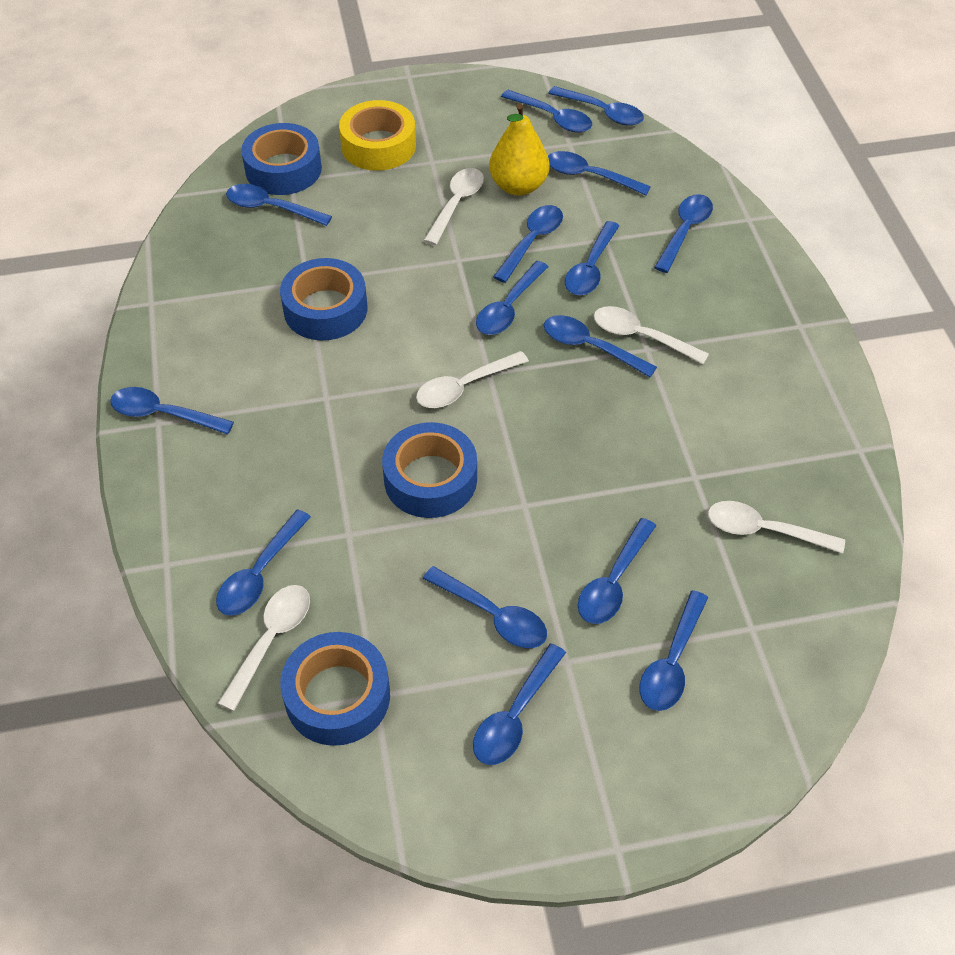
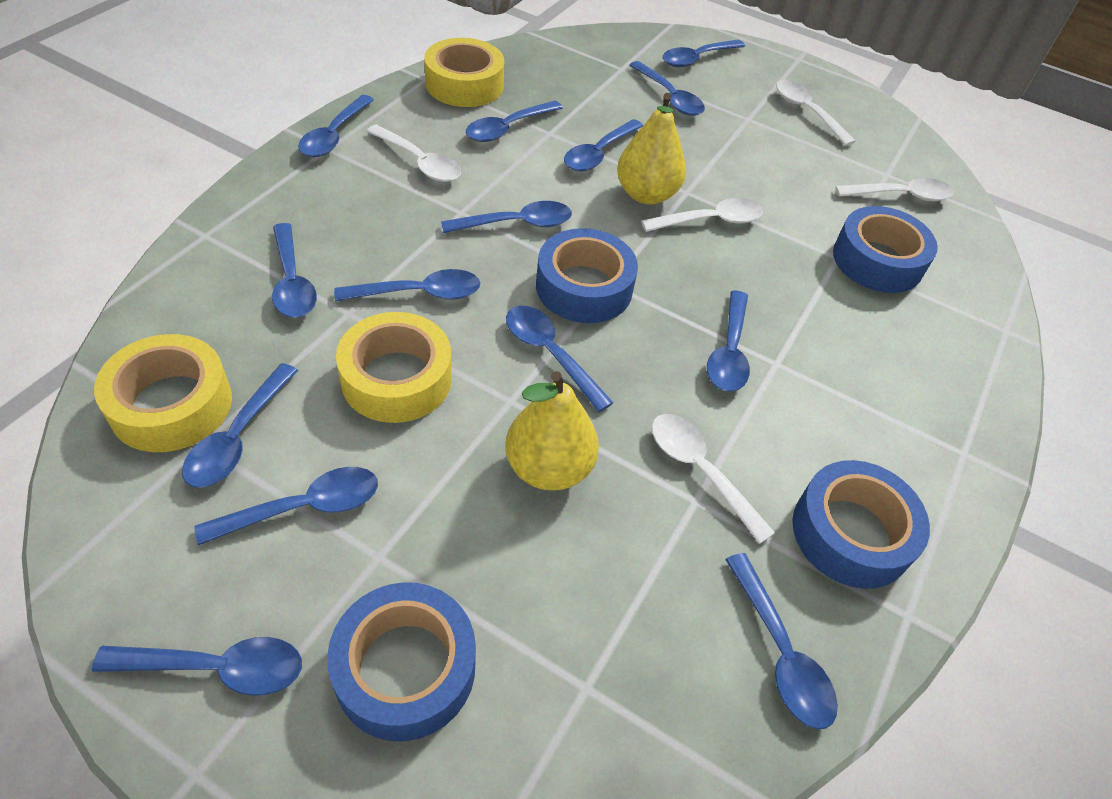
blue spoon: [110,387,234,434] [216,509,311,616] [226,184,332,226] [423,566,547,648] [473,643,566,765] [476,261,549,335] [493,205,563,283] [501,90,592,133] [544,315,657,377] [548,86,644,126] [548,151,651,195] [565,221,619,295] [578,518,656,624] [640,590,708,711] [654,194,713,273] = 15 -> [92,637,302,696] [182,363,298,488] [195,467,378,546] [272,223,317,318] [298,95,374,157] [334,269,480,301] [441,201,572,233] [466,100,563,142] [506,306,614,412] [564,119,643,172] [629,61,705,116] [663,40,745,67] [707,291,750,392] [725,553,838,729] = 14
yellow pear: [489,103,550,196] = 1 -> [505,371,599,491] [617,93,686,204] = 2
yellow tape: [339,100,416,171] = 1 -> [94,334,232,452] [336,312,452,423] [424,38,504,107] = 3

